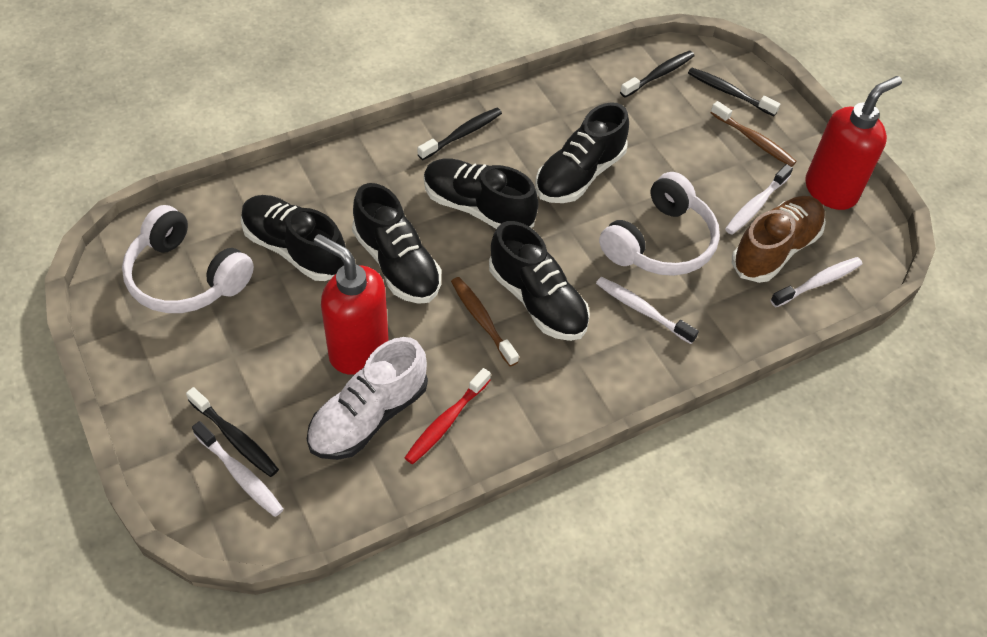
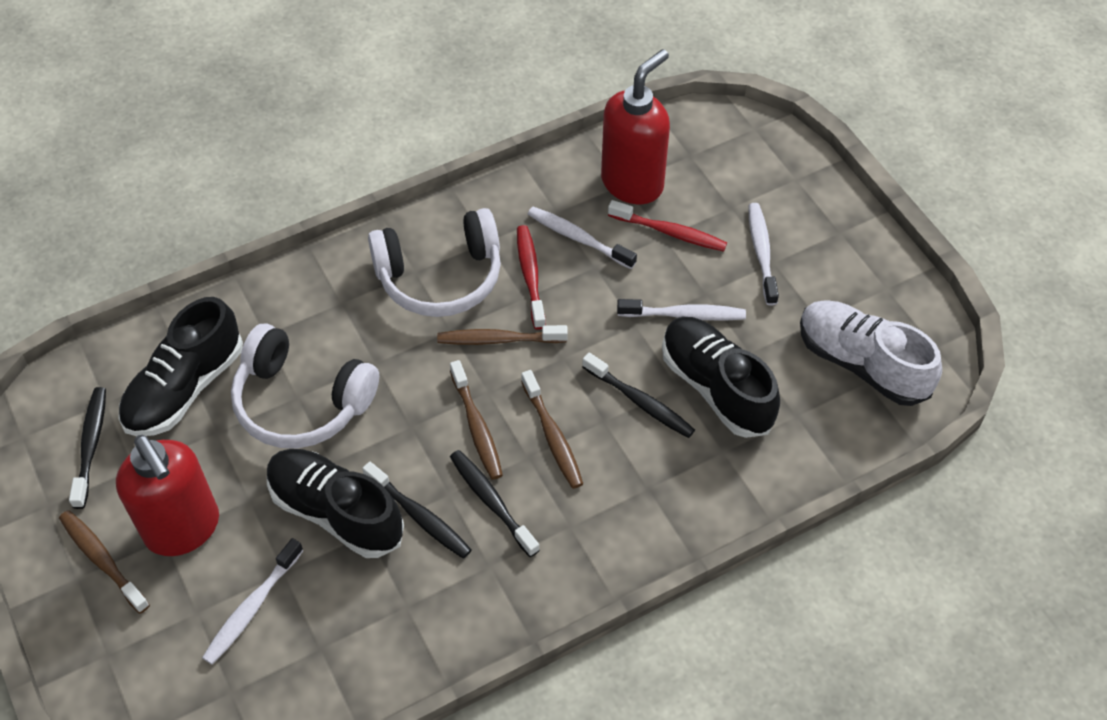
black shoe: [241,195,346,281] [352,183,441,304] [424,158,539,229] [489,221,590,341] [535,102,629,203] = 5 -> [118,297,243,436] [267,449,404,558] [662,317,780,438] = 3
brown shoe: [732,196,826,283] = 1 -> none = 0
brown toothbrush: [451,277,519,367] [711,101,797,167] = 2 -> [59,510,150,614] [437,325,568,345] [450,360,503,480] [521,370,583,489] = 4
red toothbrush: [404,368,491,464] = 1 -> [517,225,546,330] [608,200,727,252] = 2

